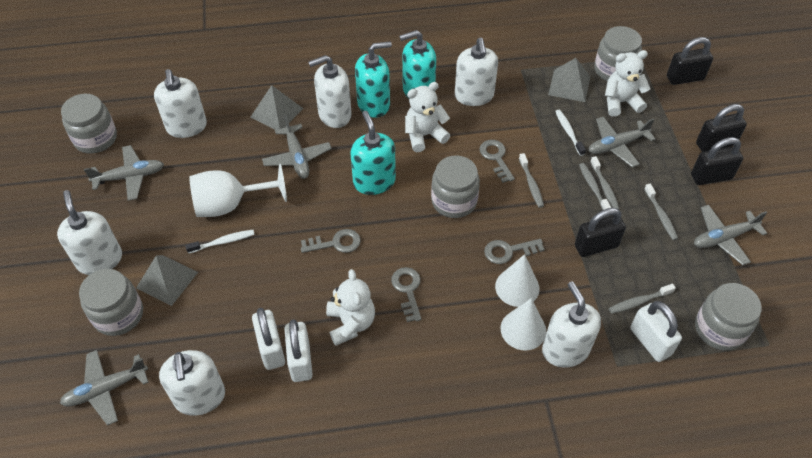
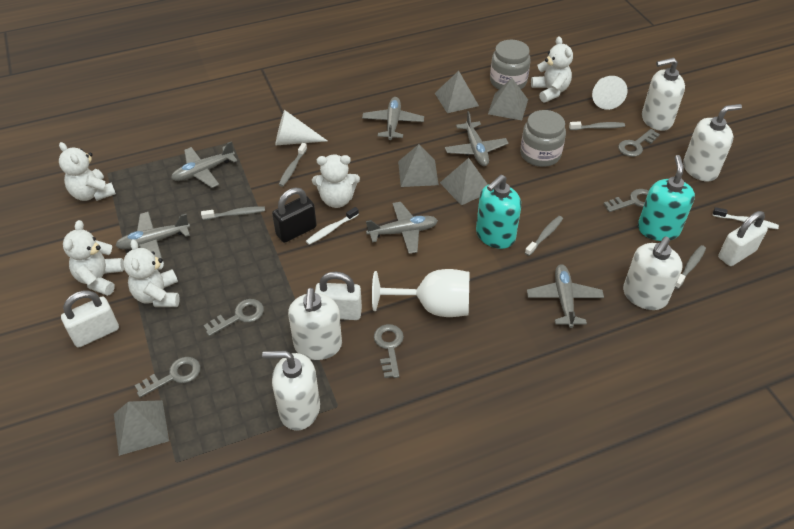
black padlock: [575,208,626,257] [667,37,713,85] [691,137,743,185] [696,104,747,152] = 4 -> [272,188,317,243] = 1
grey jar: [61,94,117,154] [79,269,143,336] [431,156,480,218] [594,26,642,81] [695,283,762,351] = 5 -> [490,40,531,89] [520,110,566,167] = 2
grey key: [301,229,361,253] [391,267,421,322] [479,140,515,183] [484,239,545,264] = 4 -> [135,357,201,398] [203,299,264,336] [374,324,404,378] [604,189,649,212] [618,129,660,157] = 5
grey plane: [60,350,149,426] [84,145,164,201] [262,115,332,179] [589,116,656,168] [694,205,767,265] = 5 -> [115,212,190,259] [171,141,238,188] [362,97,424,140] [366,202,438,254] [445,111,509,166] [527,264,604,328] = 6
grey pyramid: [136,255,198,306] [251,85,303,130] [548,58,590,102] = 3 -> [114,400,169,456] [398,144,439,187] [435,71,479,113] [440,158,488,205] [488,78,528,120] = 5
turquoise soap dispenser: [350,111,396,195] [355,41,392,118] [399,30,436,98] = 3 -> [476,175,521,249] [638,155,695,241] = 2
white soap dispenser: [57,190,122,275] [154,69,207,138] [159,350,225,416] [308,55,352,128] [455,38,498,106] [542,281,601,368] = 6 -> [262,351,320,431] [288,288,342,360] [623,236,683,310] [642,58,685,131] [683,104,742,182] = 5
white teddy bear: [326,269,375,346] [405,82,450,152] [605,50,650,117] = 3 -> [59,142,116,201] [63,220,124,296] [123,239,180,307] [312,154,360,208] [531,37,573,103] = 5

